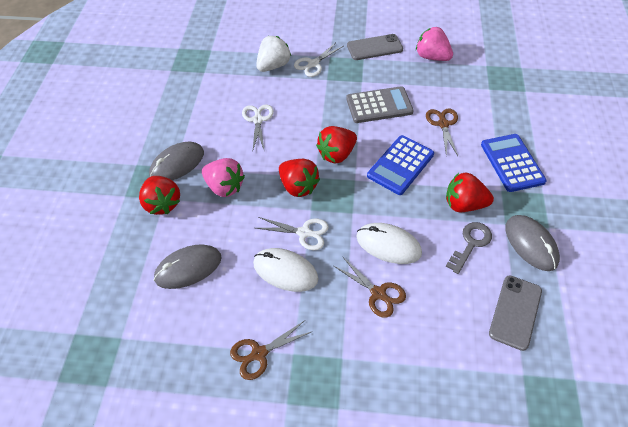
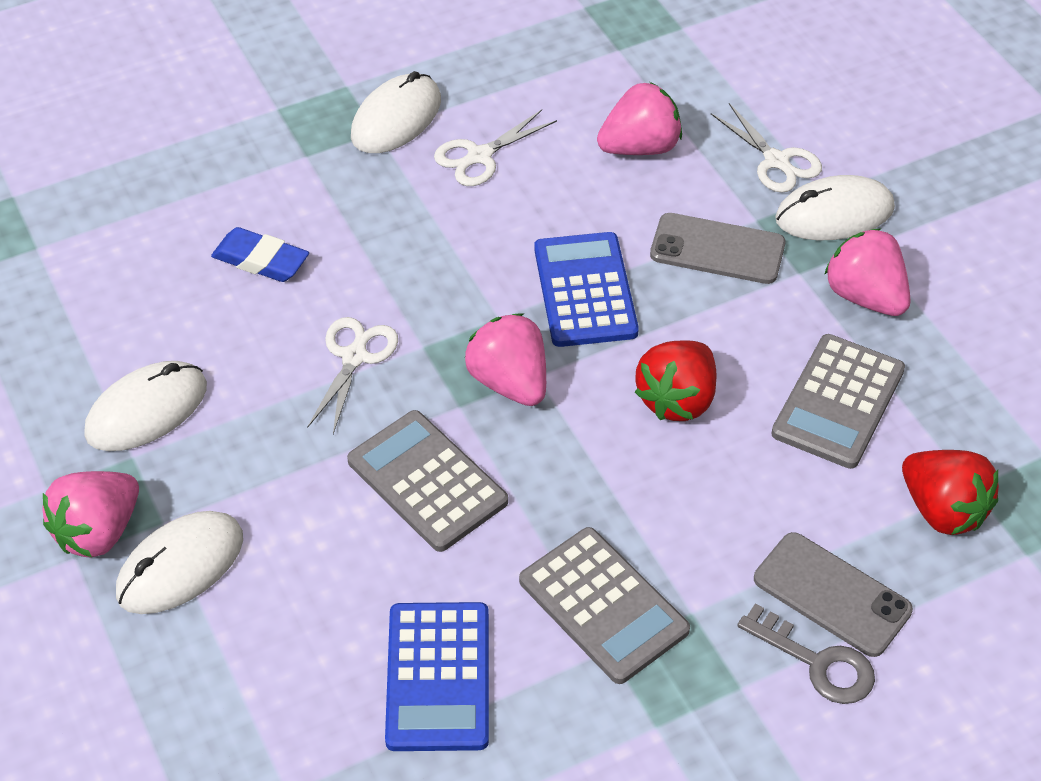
blue eraser: none = 0 -> [211,227,309,282] = 1
brown scissors: [230,320,313,380] [334,257,406,318] [426,108,458,156] = 3 -> none = 0
grey calculator: [346,86,414,123] = 1 -> [347,410,508,552] [519,527,690,684] [771,334,905,469] = 3
grey mouse: [149,142,204,181] [154,244,221,289] [505,215,560,271] = 3 -> none = 0
pink strawberry: [202,158,245,197] [416,27,453,61] = 2 -> [42,471,139,558] [465,313,546,406] [597,82,682,155] [824,229,911,316] = 4
red strawberry: [139,176,180,215] [279,159,320,197] [316,126,357,163] [446,173,494,212] = 4 -> [635,341,716,421] [902,450,999,535] = 2
white mouse: [253,248,318,292] [356,223,422,264] = 2 -> [84,361,207,451] [116,511,243,614] [351,71,441,153] [775,175,895,240] = 4
white strawberry: [256,36,291,72] = 1 -> none = 0

